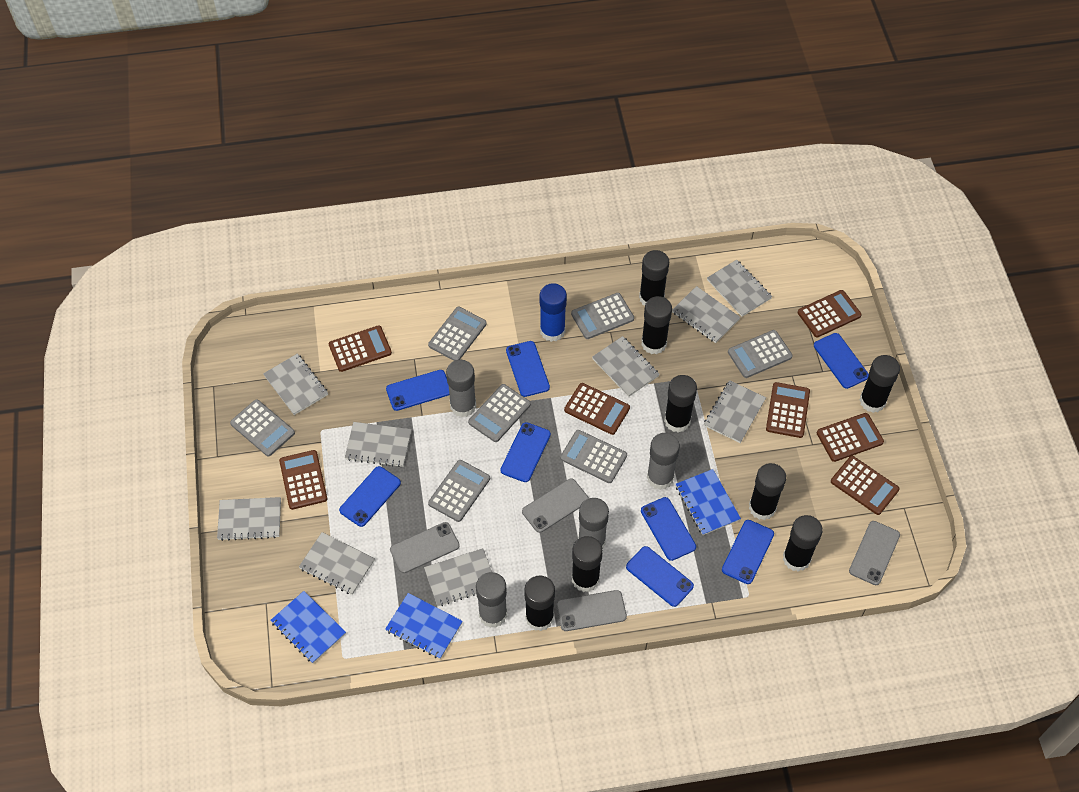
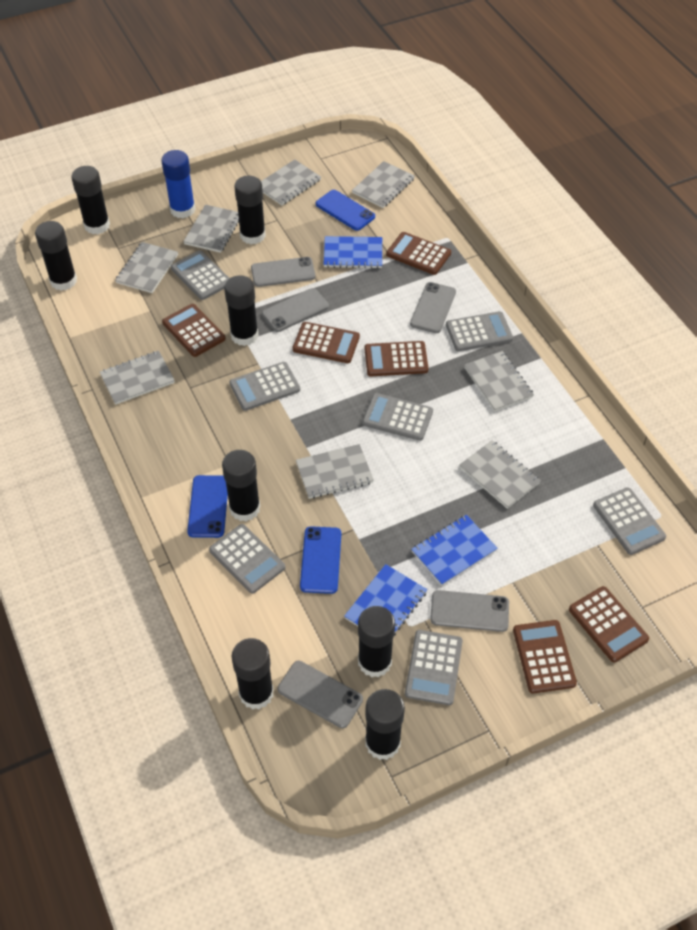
blue phone: [339,466,401,527] [386,370,449,411] [500,422,551,482] [506,341,550,397] [626,546,694,607] [641,497,696,561] [722,520,774,584] [814,333,869,389] = 8 -> [187,475,228,538] [300,526,341,594] [316,190,375,231] = 3
brown calculator: [279,450,327,510] [329,325,392,372] [564,383,630,435] [766,382,810,438] [798,290,862,337] [817,413,884,462] [831,456,899,515] = 7 -> [162,304,226,357] [293,322,360,363] [365,341,429,376] [386,232,451,275] [513,620,577,694] [569,586,649,663] = 6
grey glue stick: [446,360,476,417] [476,572,507,628] [578,498,609,549] [647,433,680,490] = 4 -> none = 0
grey notebook: [217,497,281,541] [263,353,328,415] [299,532,375,595] [345,422,411,467] [424,548,492,606] [592,336,660,397] [672,286,740,343] [704,380,766,443] [707,260,772,317] = 9 -> [100,351,175,405] [115,242,178,293] [183,205,239,253] [261,159,321,205] [296,444,374,499] [352,161,415,208] [459,440,541,509] [464,351,534,411] = 8
grey phone: [390,522,460,573] [522,479,589,533] [556,590,627,631] [849,521,900,585] = 4 -> [251,257,315,287] [262,288,329,332] [278,661,363,728] [410,282,456,333] [430,590,509,632] = 5

